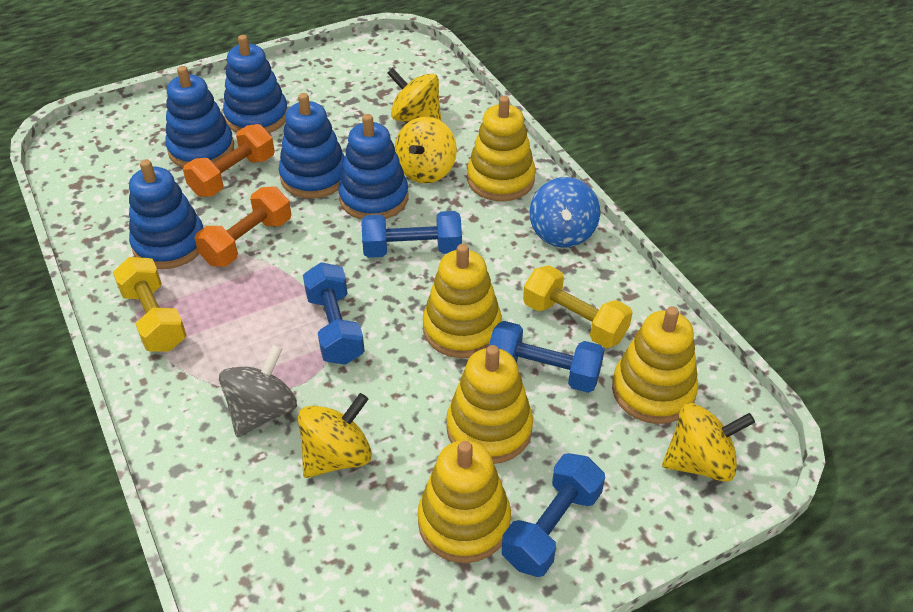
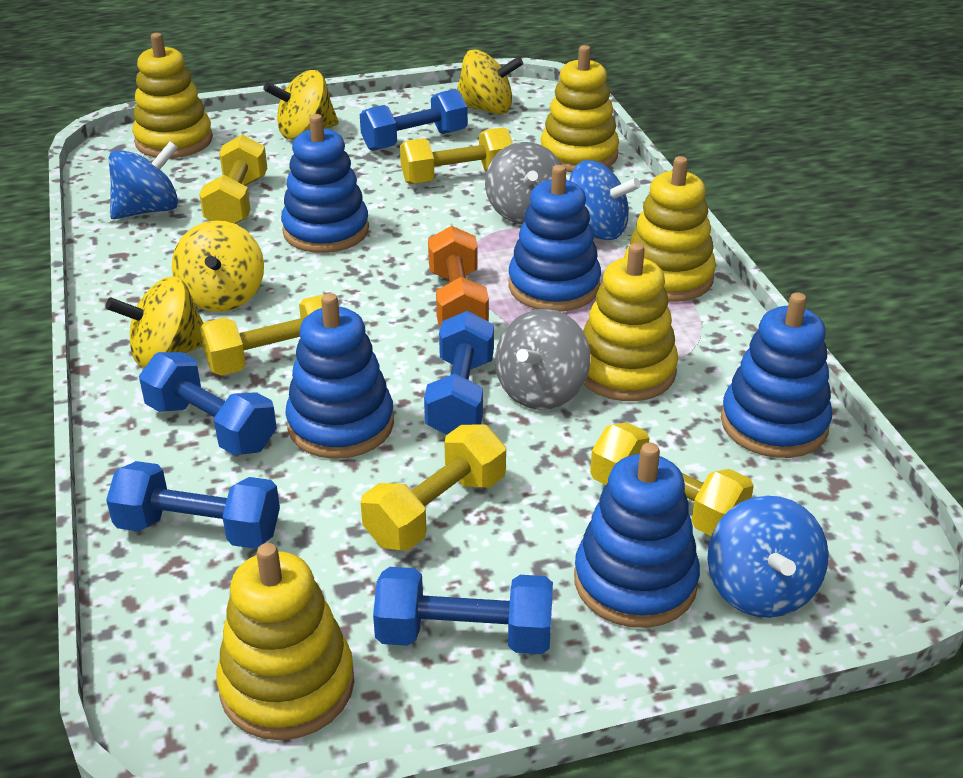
blue dumbbell: [303,262,365,365] [361,211,462,258] [489,321,604,393] [502,453,605,577] = 4 -> [106,461,280,549] [139,352,277,455] [360,89,468,151] [373,567,553,654] [424,311,494,435] = 5
blue spinning top: [530,177,600,248] = 1 -> [109,141,178,219] [569,160,641,240] [707,495,829,618] = 3
grey spinning top: [219,345,297,437] = 1 -> [485,142,562,224] [495,309,591,410] = 2
orange dumbbell: [183,124,275,197] [194,187,291,267] = 2 -> [428,226,489,327] = 1
yellow dumbbell: [113,257,186,351] [523,265,633,348] = 2 -> [199,135,267,224] [200,295,323,376] [361,424,506,550] [400,127,513,184] [590,423,754,536] = 5

